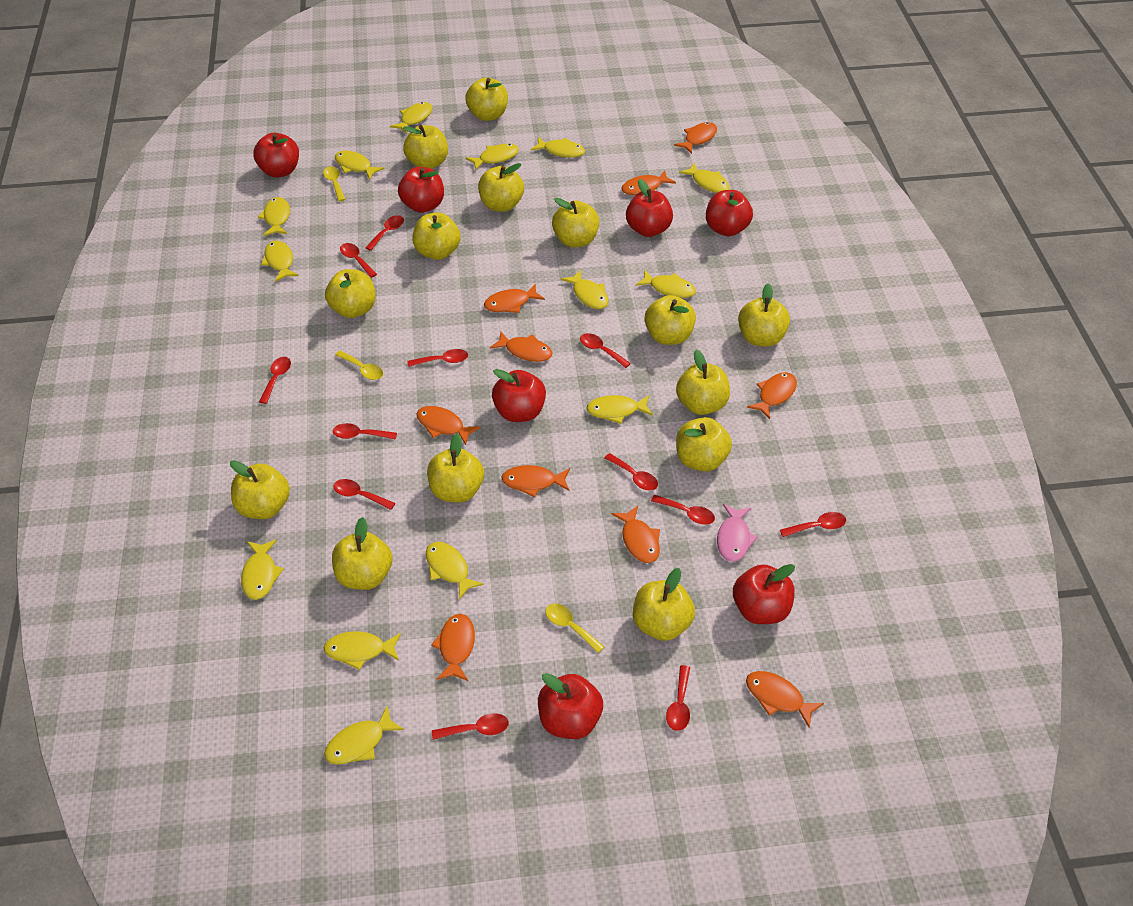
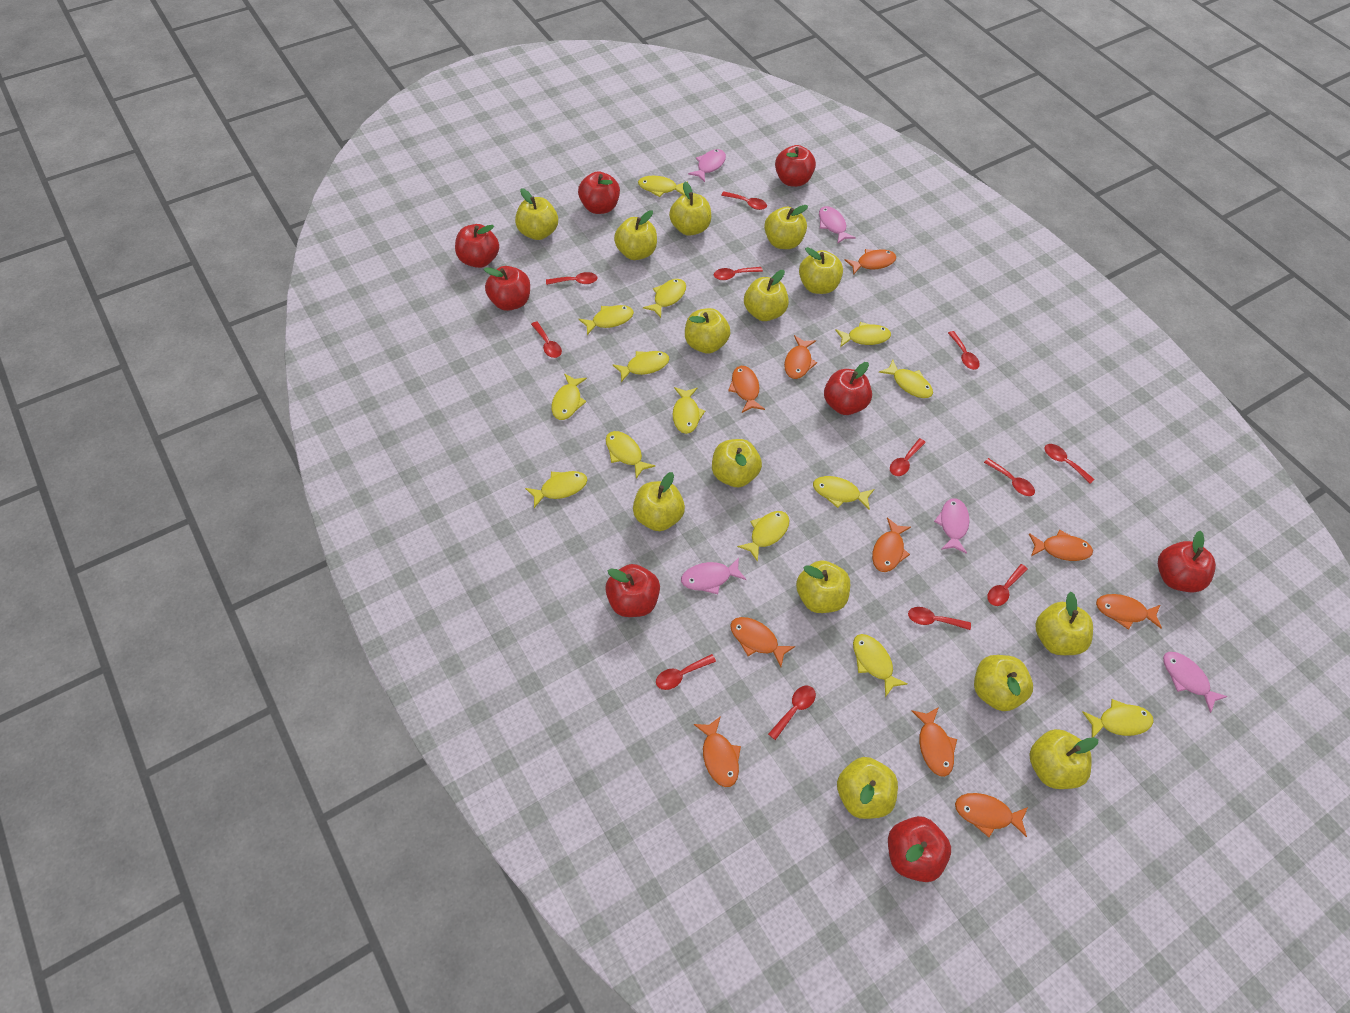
pink fish: [717,504,758,562] = 1 -> [681,557,747,594] [688,149,726,182] [819,206,856,244] [934,498,969,554] [1163,652,1228,713] = 5
red apple: [253,133,299,178] [398,167,444,213] [492,369,546,422] [538,673,603,739] [626,179,673,237] [706,190,753,236] [733,564,795,624] = 7 -> [455,224,499,268] [484,266,530,311] [578,171,620,214] [605,564,660,617] [775,145,816,187] [824,362,872,415] [888,816,951,882] [1158,531,1216,593] = 8
yellow spoon: [323,166,346,201] [335,350,383,380] [545,603,605,653] = 3 -> none = 0

